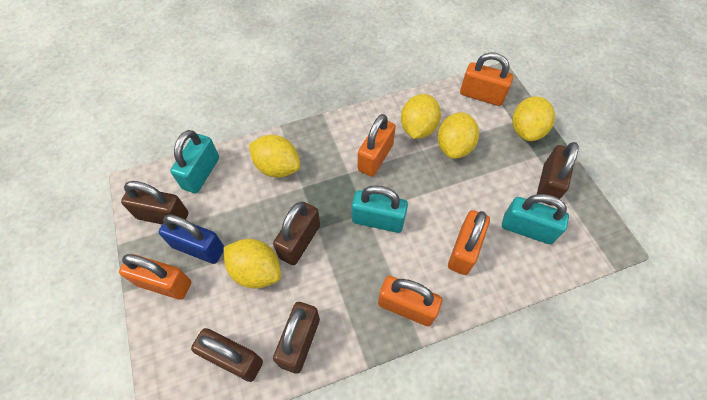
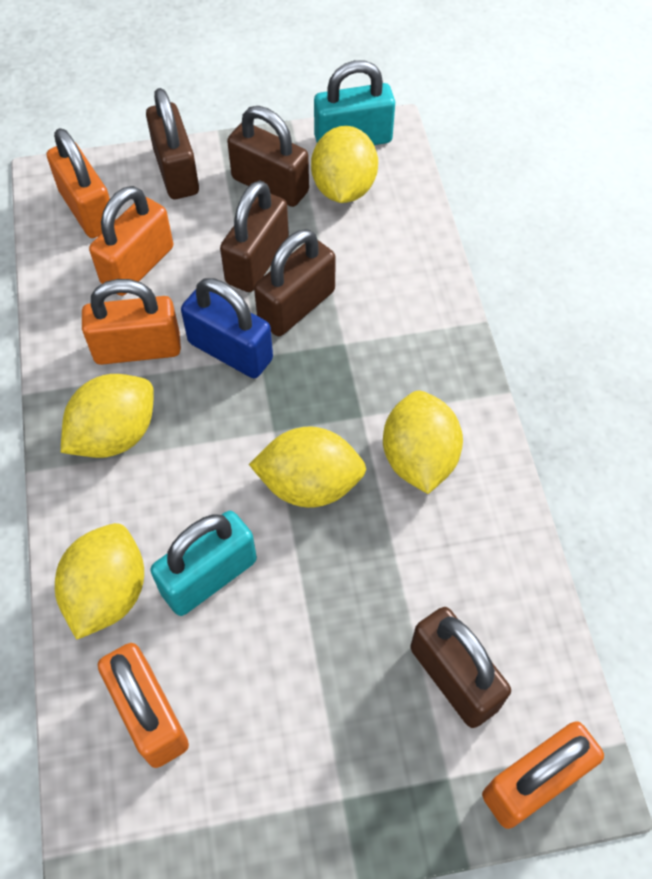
turquoise padlock: [170,130,219,193] [352,185,408,233] [502,194,569,244] = 3 -> [150,511,257,616] [314,60,395,145] = 2

